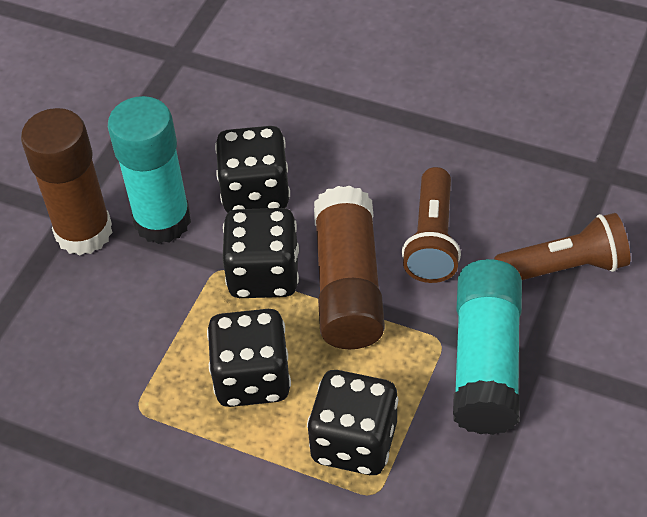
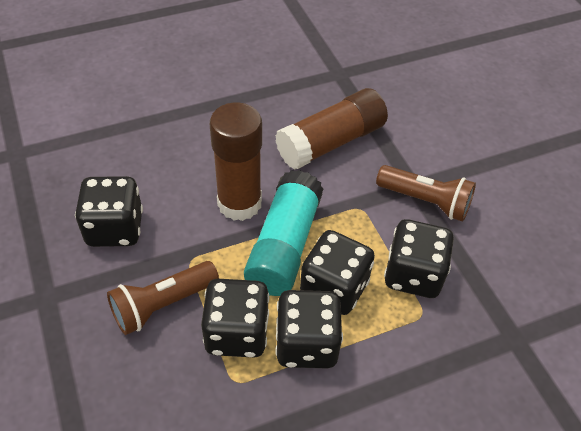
black dice: [207,309,291,407] [215,126,290,213] [222,208,299,298] [307,370,399,475] = 4 -> [75,176,143,247] [201,279,269,358] [275,290,343,368] [300,230,375,315] [384,219,454,298] = 5
turquoise glue stick: [108,96,191,244] [453,259,522,435] = 2 -> [244,170,323,296] = 1

